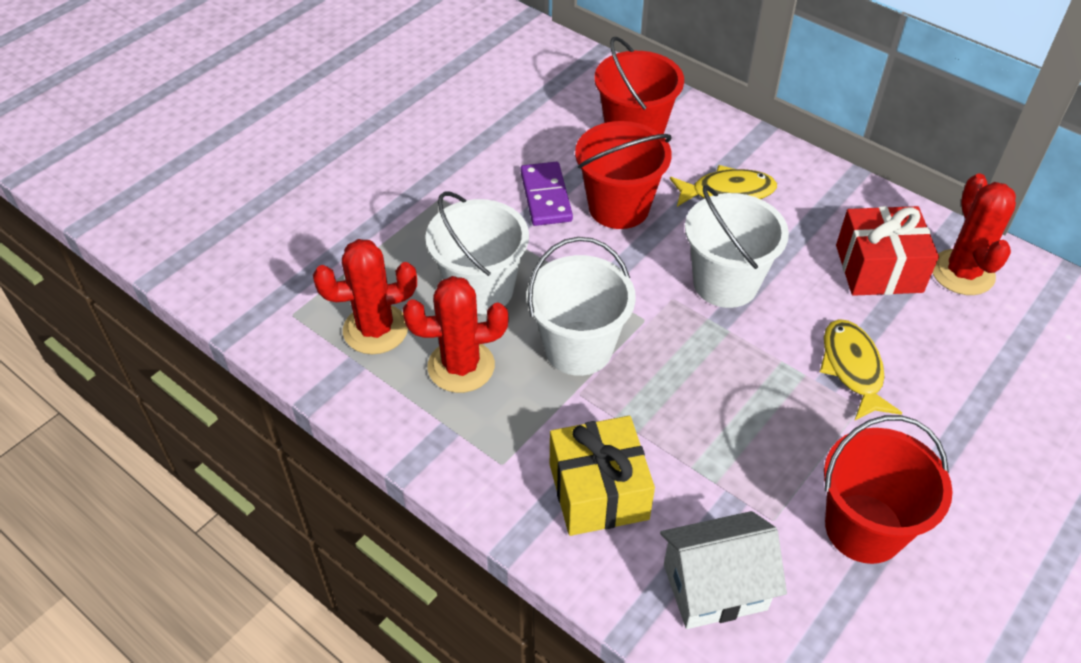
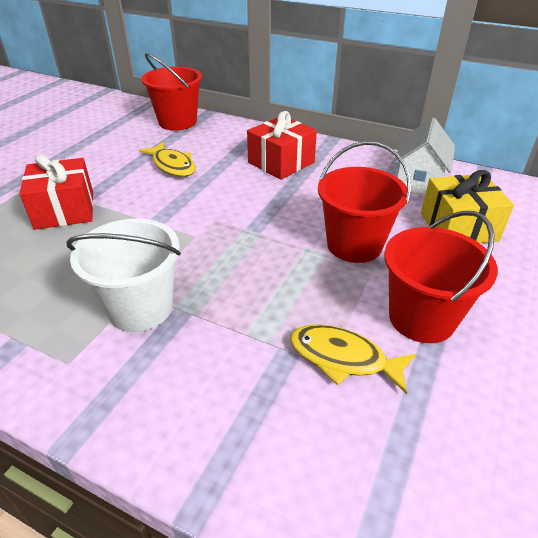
purple domino: [520,162,573,226] = 1 -> none = 0
red cactus: [313,239,417,354] [403,276,508,393] [932,173,1016,295] = 3 -> none = 0
red gift: [836,206,939,296] = 1 -> [20,154,94,230] [247,111,317,180] = 2
white bucket: [425,191,529,314] [527,237,636,376] [685,185,789,308] = 3 -> [66,219,181,332] = 1

